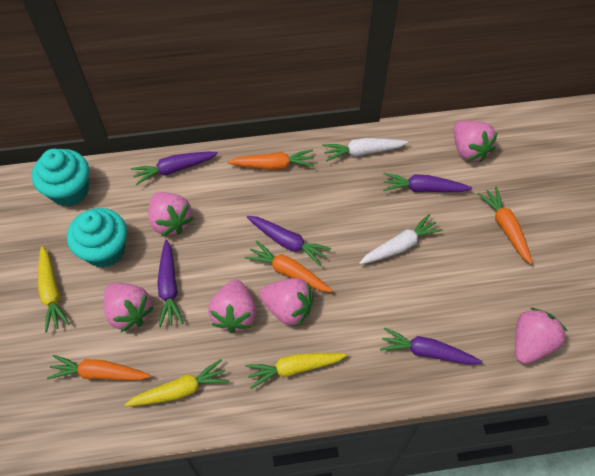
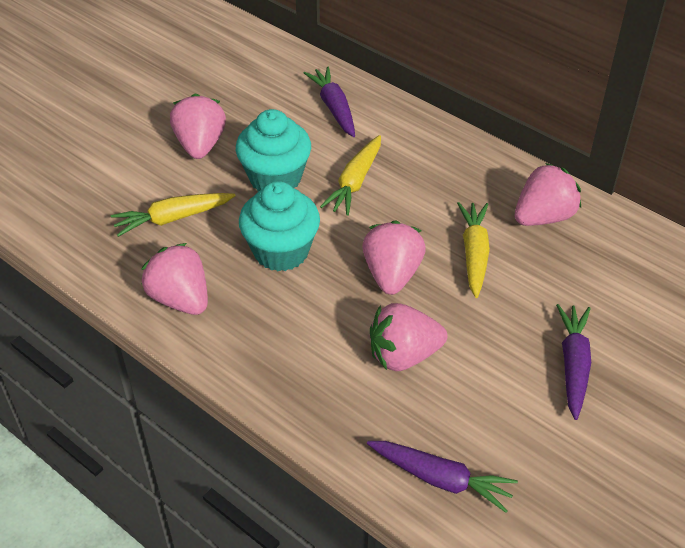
orange carrot: [47,355,151,380] [227,149,315,170] [245,240,333,292] [477,187,533,264] = 4 -> none = 0
pink strawberry: [104,283,154,332] [148,192,194,236] [208,280,256,333] [260,278,314,326] [454,121,498,162] [515,308,567,364] = 6 -> [141,243,208,315] [170,94,226,159] [362,220,426,295] [370,303,447,371] [515,163,581,226] = 5
purple carrot: [131,152,218,185] [157,240,183,327] [247,216,331,266] [380,327,482,365] [383,173,472,192] = 5 -> [304,66,355,137] [367,441,518,513] [556,304,591,420] = 3
white carrot: [322,138,408,161] [359,214,443,264] = 2 -> none = 0

